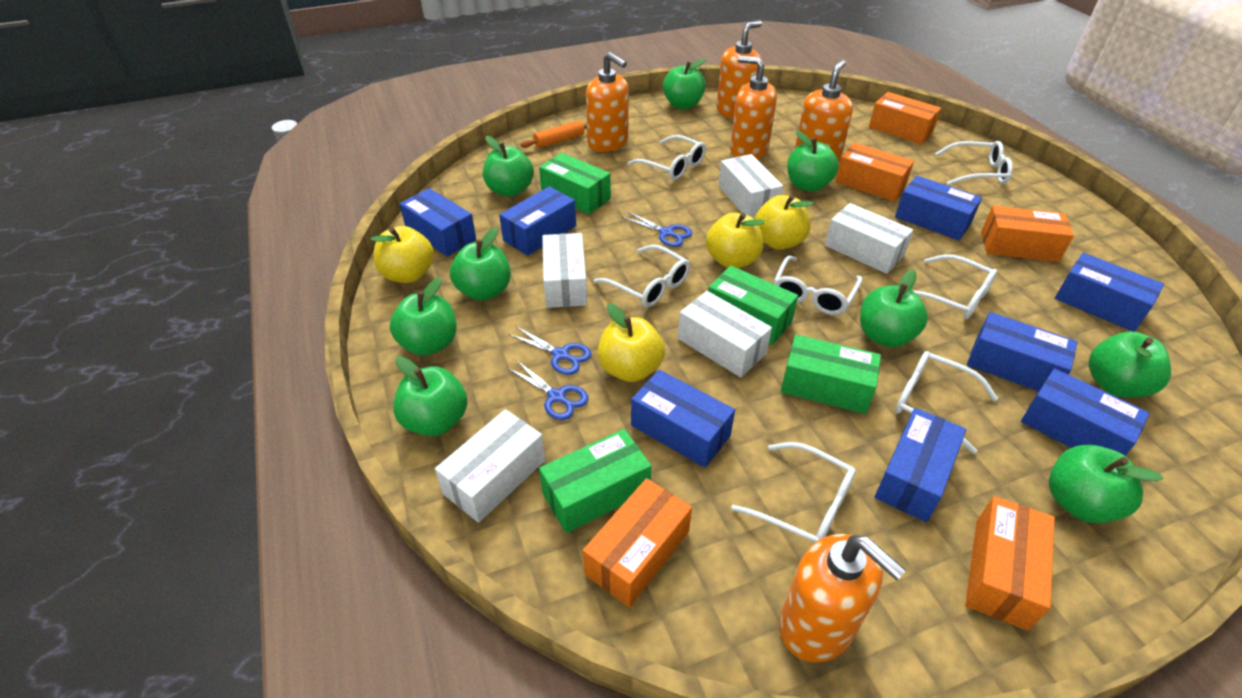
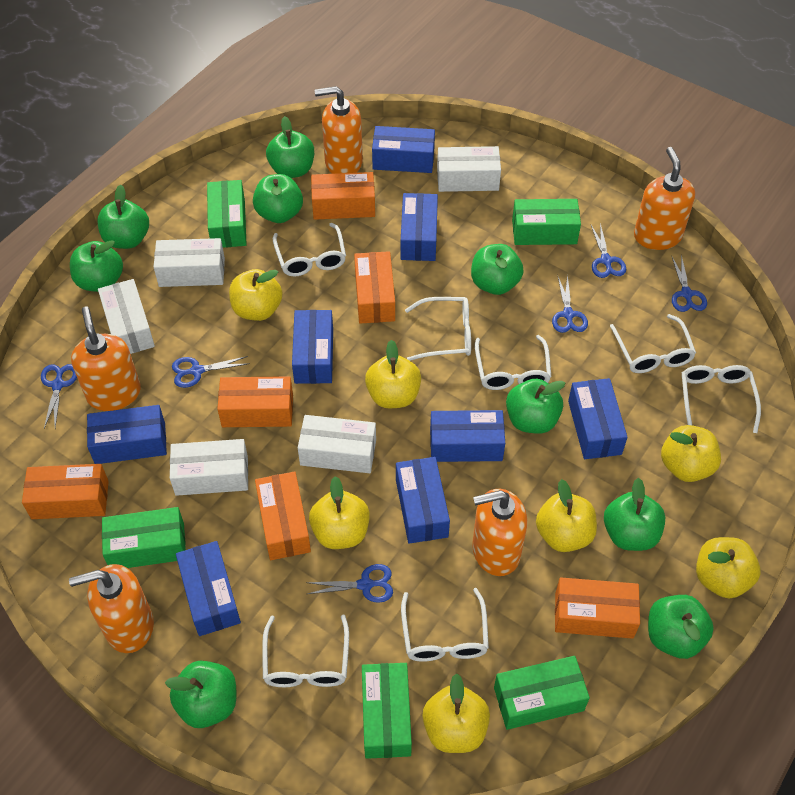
blue scissors: [508,327,592,375] [508,360,589,420] [622,211,692,247] = 3 -> [41,364,77,428] [172,356,250,388] [306,564,393,603] [552,274,588,333] [591,223,626,278] [672,255,707,312] = 6
green box: [539,153,611,214] [539,429,652,533] [708,266,798,345] [781,334,881,414] = 4 -> [102,507,186,568] [207,180,247,248] [362,663,412,759] [494,656,590,730] [512,199,581,245] = 5
orange box: [583,478,692,607] [835,143,914,202] [869,92,941,144] [965,496,1055,631] [981,206,1074,262] = 5 -> [22,464,109,519] [217,376,293,427] [255,472,311,560] [311,172,375,220] [354,251,395,324] [555,577,640,639] = 6
orange rolling pin: [520,121,587,148] = 1 -> none = 0
yellow apple: [371,226,434,283] [598,303,665,382] [706,213,765,268] [755,195,814,250] = 4 -> [229,269,282,321] [309,476,370,549] [365,340,421,408] [422,673,490,753] [536,479,597,552] [661,425,721,482] [696,537,761,598] = 7

